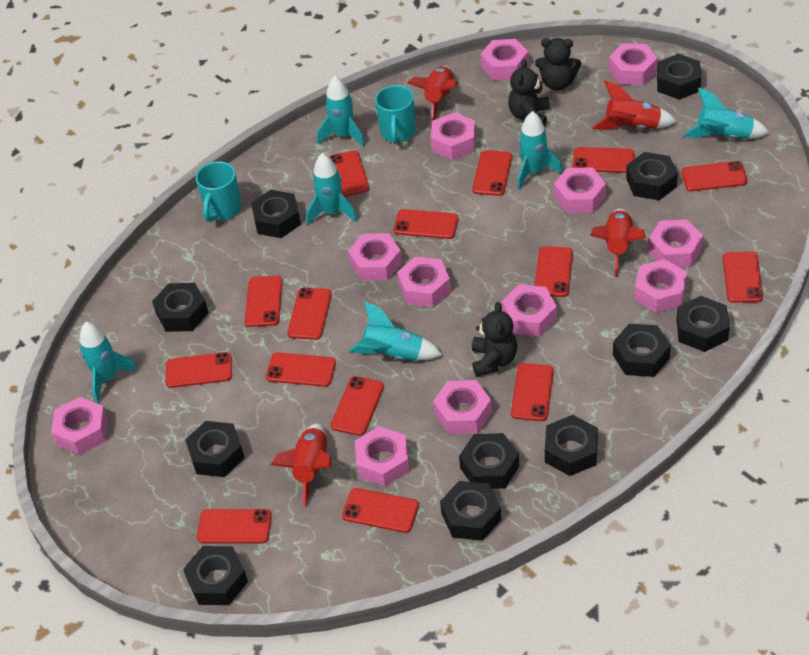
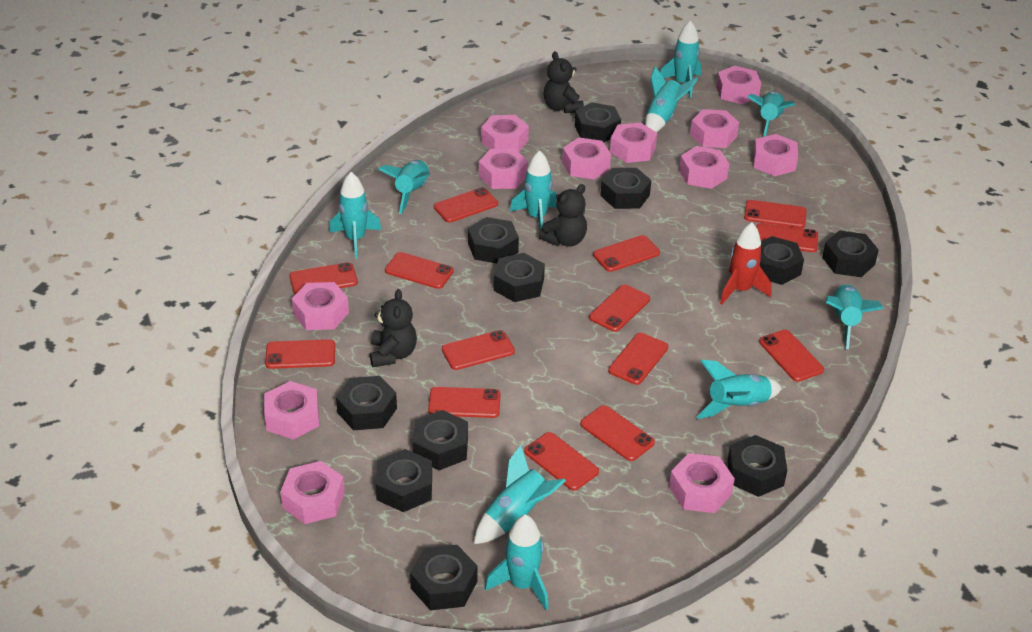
red phone: [166,352,232,388] [197,509,271,544] [245,276,282,327] [266,352,336,387] [287,287,332,340] [329,150,369,197] [331,376,384,436] [342,488,419,533] [393,209,458,239] [472,150,512,196] [511,363,554,421] [535,246,573,297] [573,147,634,173] [681,161,748,191] [723,252,763,303] = 15 -> [265,339,335,369] [289,262,358,295] [385,252,454,289] [428,387,501,418] [434,187,498,223] [442,330,515,370] [524,432,599,491] [580,405,655,461] [589,284,650,332] [593,235,660,272] [608,333,668,385] [744,200,807,228] [756,223,818,252] [759,330,824,382] = 14
red rocket: [271,424,332,507] [408,66,457,123] [590,209,646,277] [592,80,677,130] = 4 -> [720,222,771,305] = 1
turquoise mug: [196,161,241,222] [375,85,416,144] = 2 -> none = 0
turquoise rocket: [80,322,138,403] [306,153,358,225] [317,76,365,148] [349,301,442,361] [517,111,563,190] [683,88,770,139] = 6 -> [329,172,381,259] [378,160,430,214] [474,445,566,544] [485,514,549,610] [510,150,557,230] [645,66,698,132] [660,20,701,98] [697,359,782,419] [748,91,795,137] [826,284,884,349] = 10

